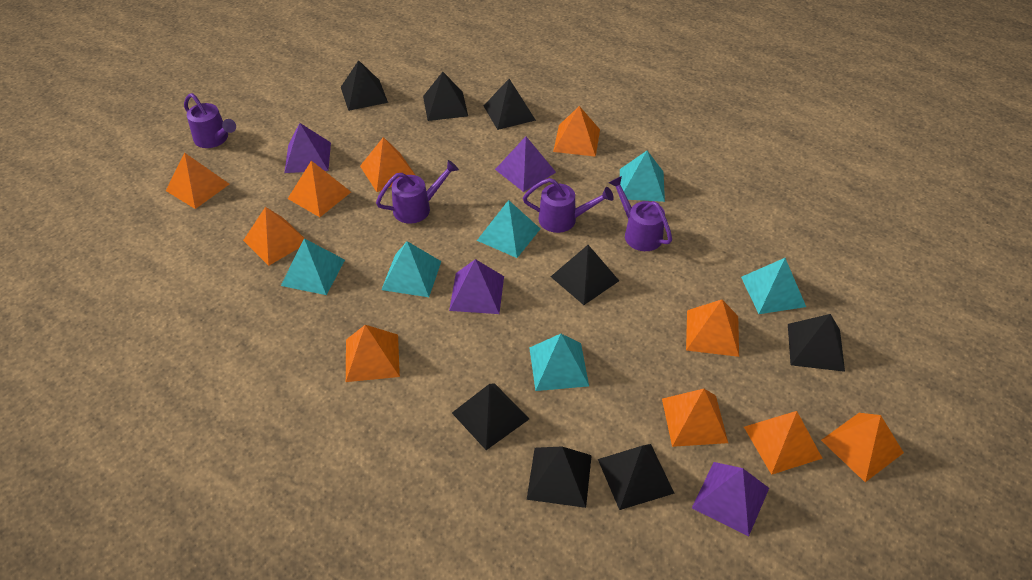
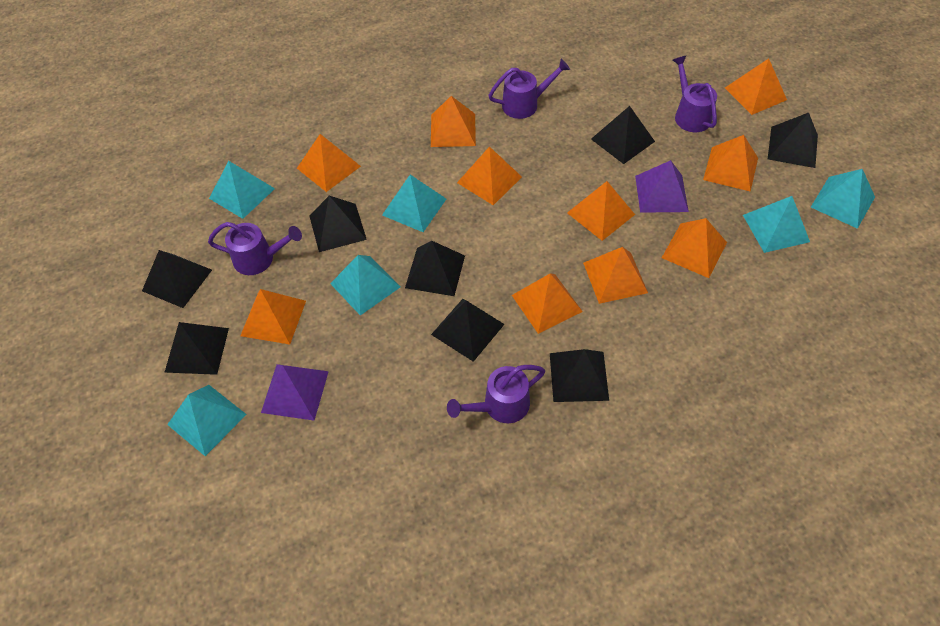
purple pyramid: [284,123,331,173] [449,259,504,314] [495,136,556,192] [692,462,769,536] = 4 -> [261,364,329,421] [635,160,689,213] = 2

